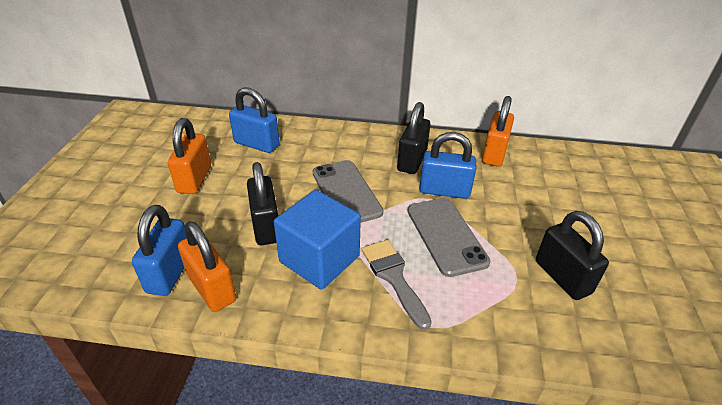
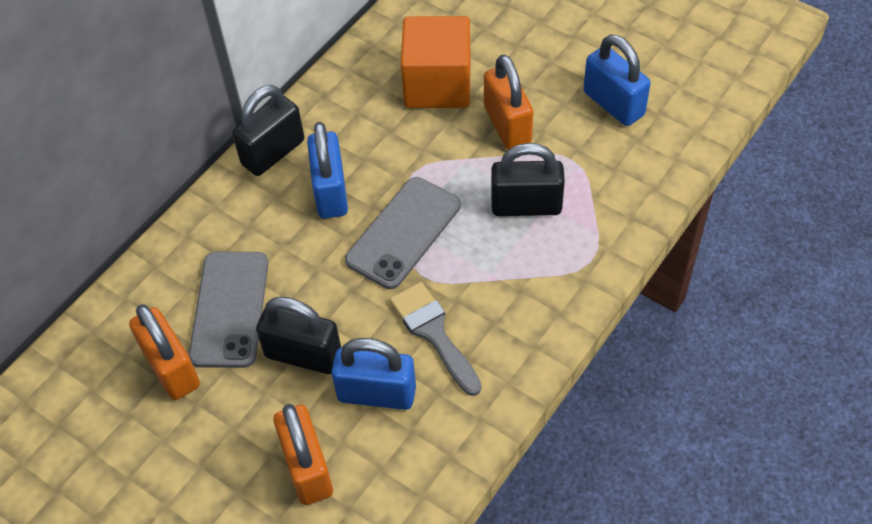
blue cube: [274,190,361,289] = 1 -> none = 0
orange cube: none = 0 -> [401,16,471,108] = 1

